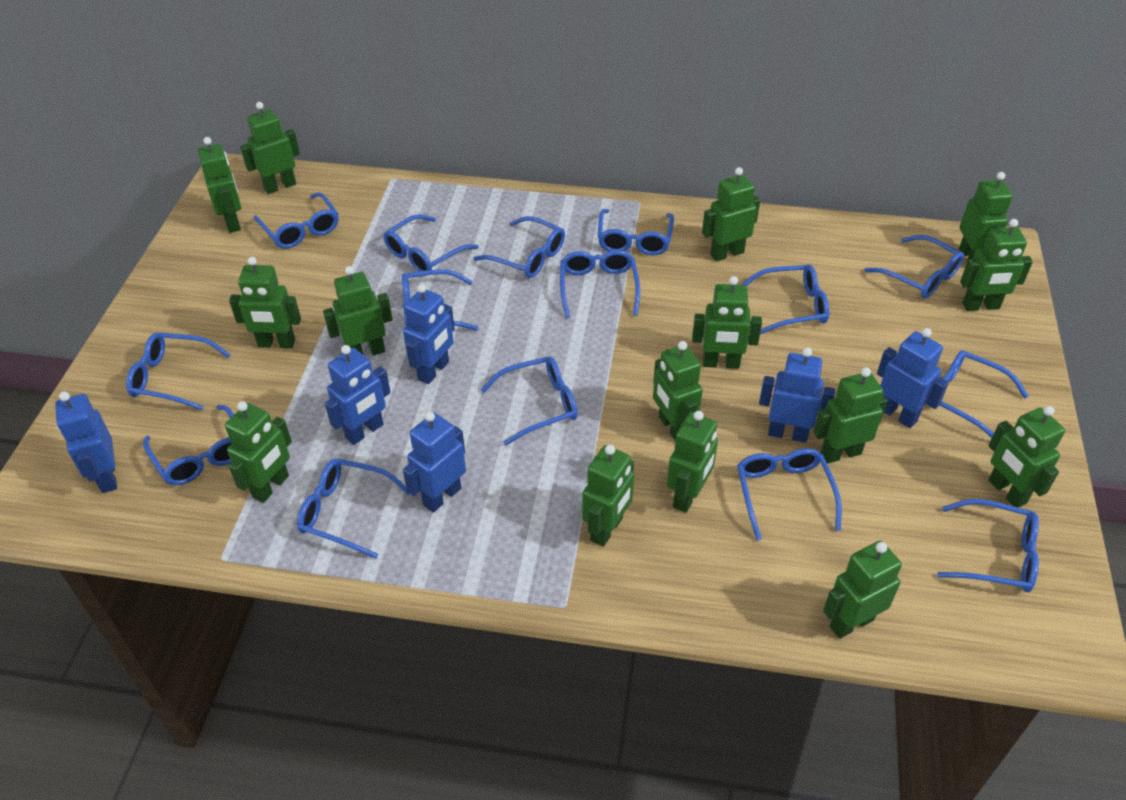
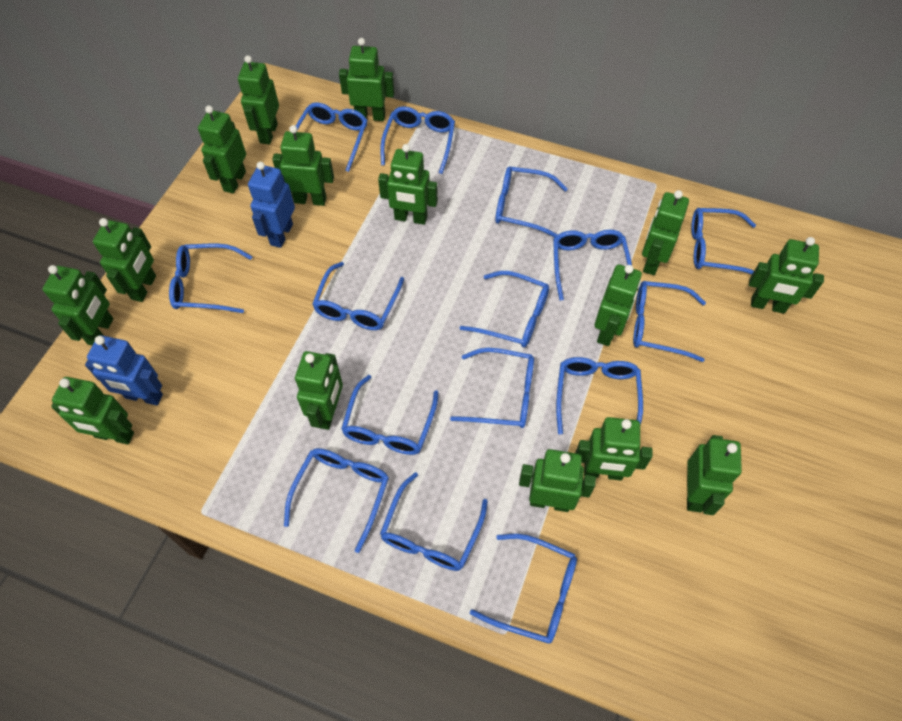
blue robot: [55,391,117,493] [325,345,391,445] [403,284,455,384] [403,412,466,513] [759,348,835,443] [877,328,949,428] = 6 -> [85,335,163,405] [248,162,295,248] = 2

